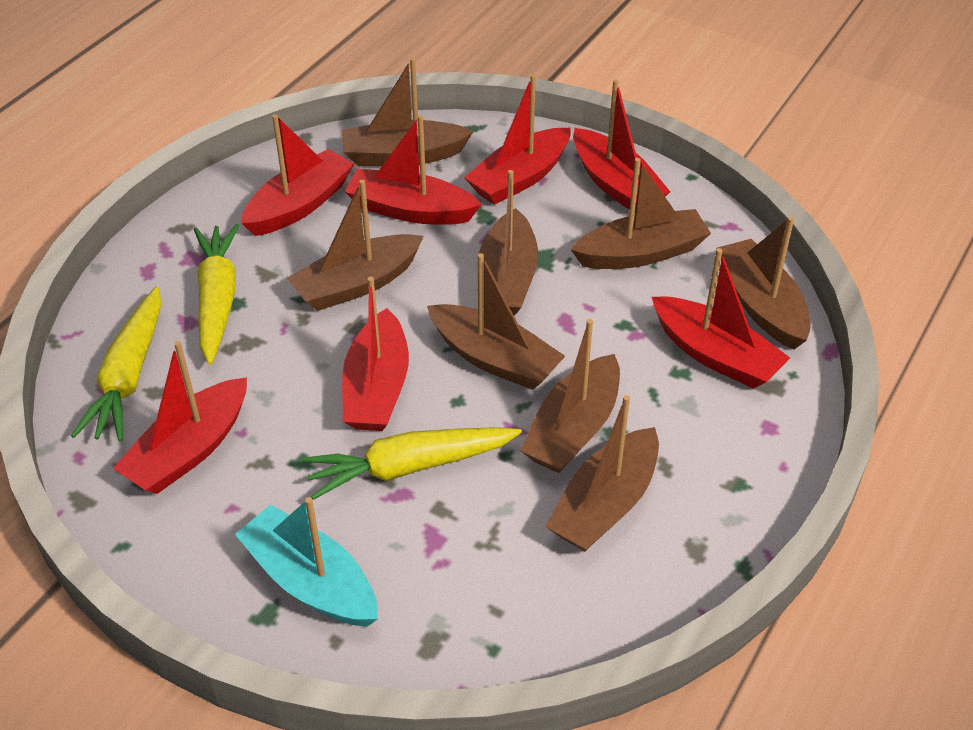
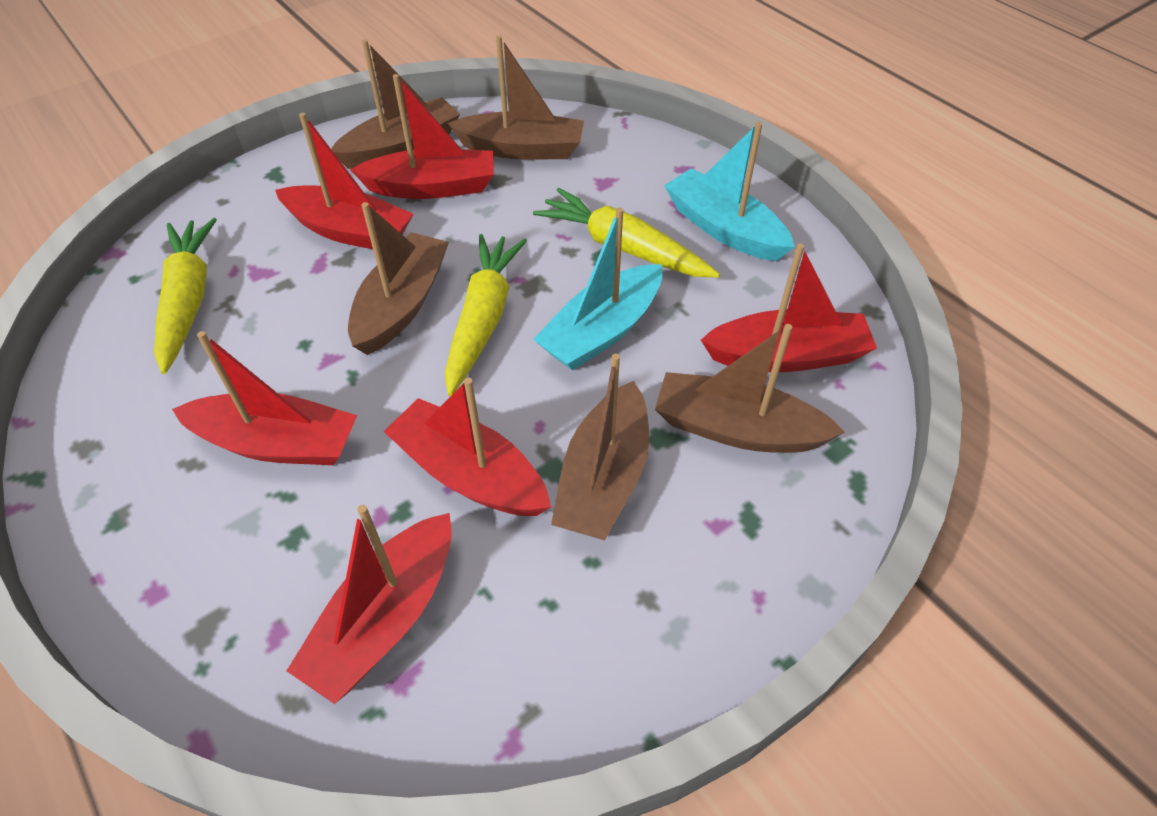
brown boat: [287,180,424,311] [342,58,474,166] [427,253,565,390] [479,170,538,316] [520,319,620,473] [545,395,659,552] [570,158,711,269] [716,217,811,350] = 8 -> [331,39,460,169] [348,202,449,355] [448,36,584,160] [551,354,649,540] [655,324,845,453] = 5
red boat: [113,341,247,494] [241,114,354,236] [342,277,409,431] [344,115,482,225] [464,74,571,205] [573,80,670,212] [652,248,790,389] = 7 -> [172,331,357,465] [275,113,413,249] [286,505,452,704] [350,74,494,199] [383,378,551,516] [701,244,877,372] = 6
turquoise boat: [235,497,378,627] = 1 -> [533,208,662,370] [664,122,795,261] = 2

